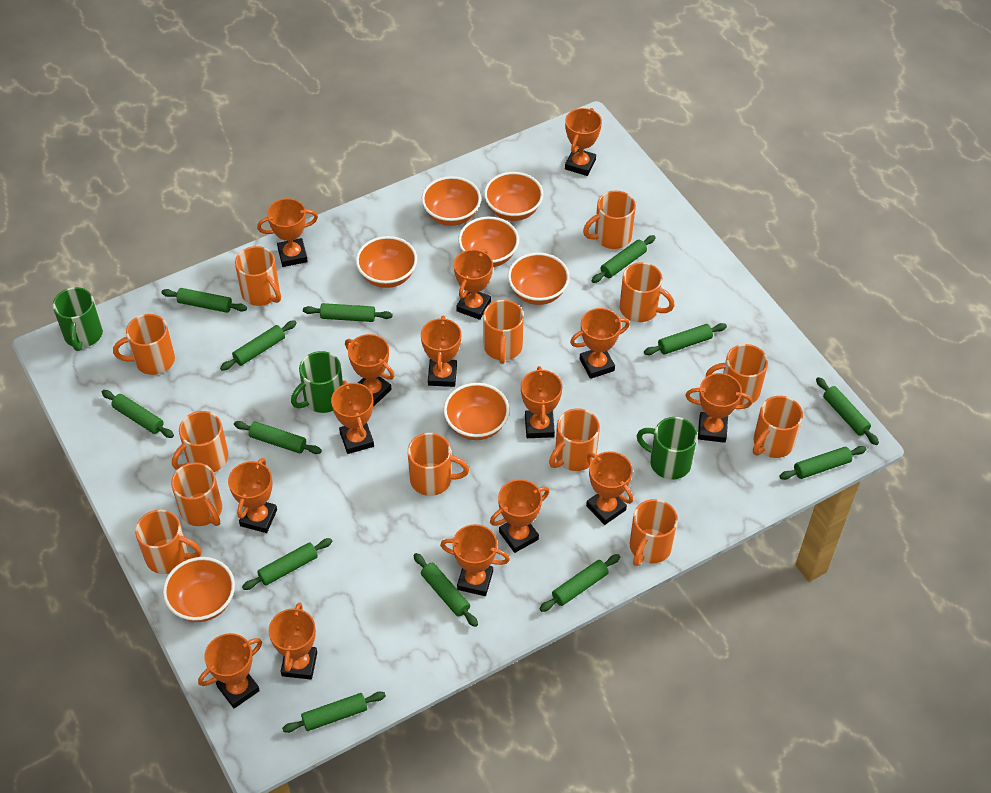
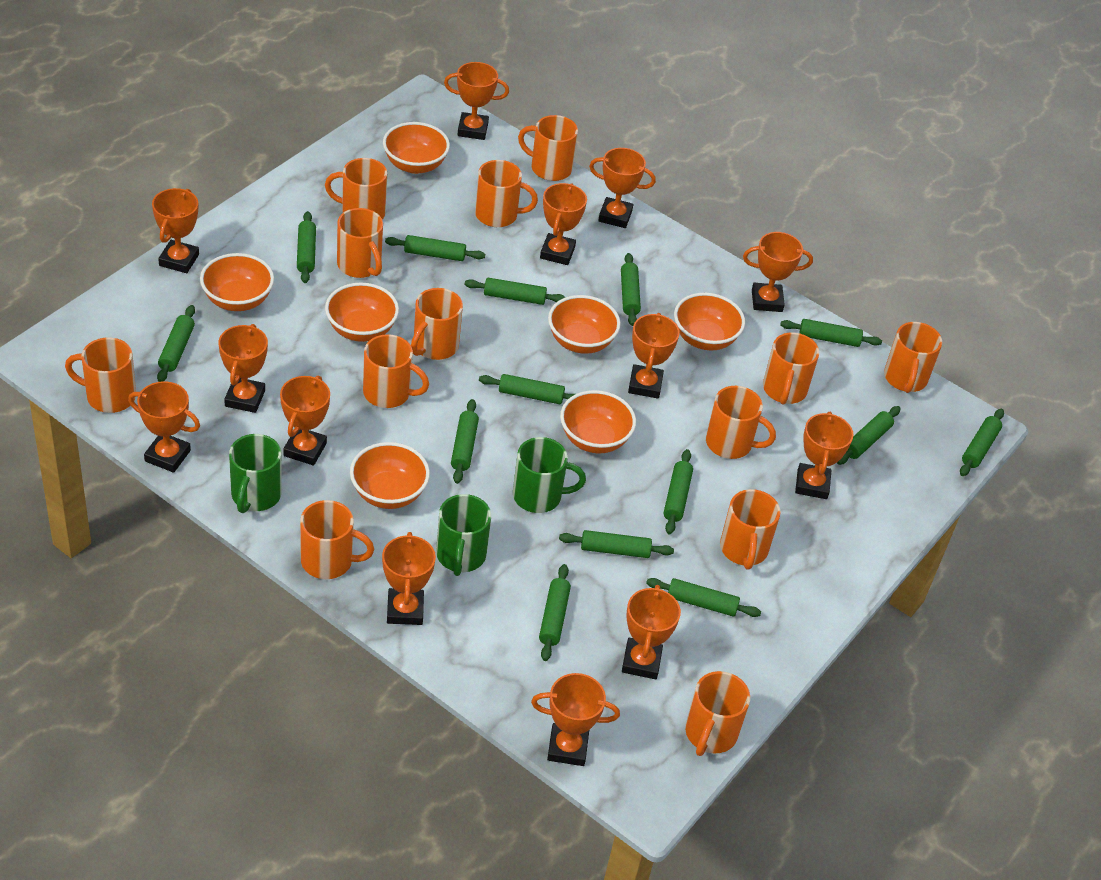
green rolling pin: [102,390,174,438] [161,288,247,313] [220,320,297,371] [234,421,322,454] [242,538,332,590] [282,692,386,733] [303,303,393,322] [413,553,478,627] [540,554,620,612] [592,235,656,283] [644,323,727,355] [779,446,867,480] [816,377,879,445] = 13 -> [157,305,195,382] [297,211,316,283] [385,235,485,261] [451,399,479,484] [464,278,565,305] [479,374,575,404] [539,564,571,661] [559,530,674,558] [621,253,641,326] [646,578,761,617] [664,449,693,534] [780,319,882,347] [837,406,901,465] [960,408,1004,476] = 14
orange trophy: [198,633,262,708] [228,458,277,533] [257,198,318,267] [268,602,317,679] [331,380,374,454] [345,334,394,406] [421,316,461,387] [440,524,510,596] [454,249,493,320] [490,479,549,553] [521,366,562,438] [565,108,602,176] [570,308,630,379] [586,451,633,525] [685,373,752,443] = 15 -> [128,381,200,473] [152,188,199,273] [218,324,268,413] [280,376,330,466] [382,532,436,625] [444,62,509,140] [531,673,620,766] [540,183,587,265] [589,148,656,228] [622,585,681,679] [628,313,679,398] [743,232,813,312] [795,411,853,499] = 13

